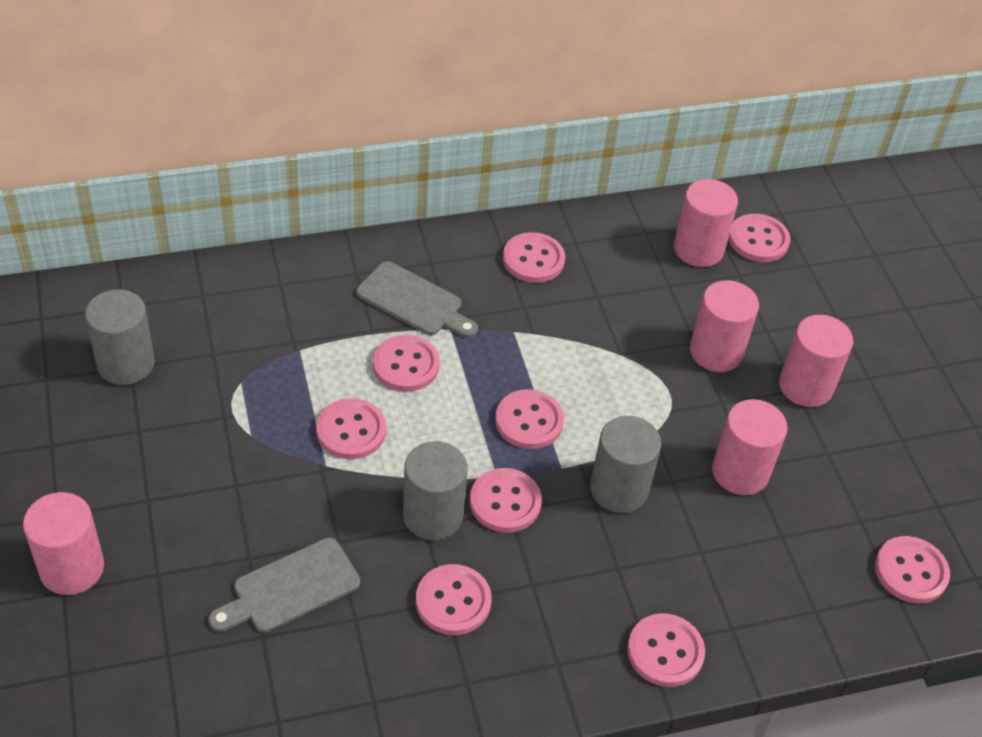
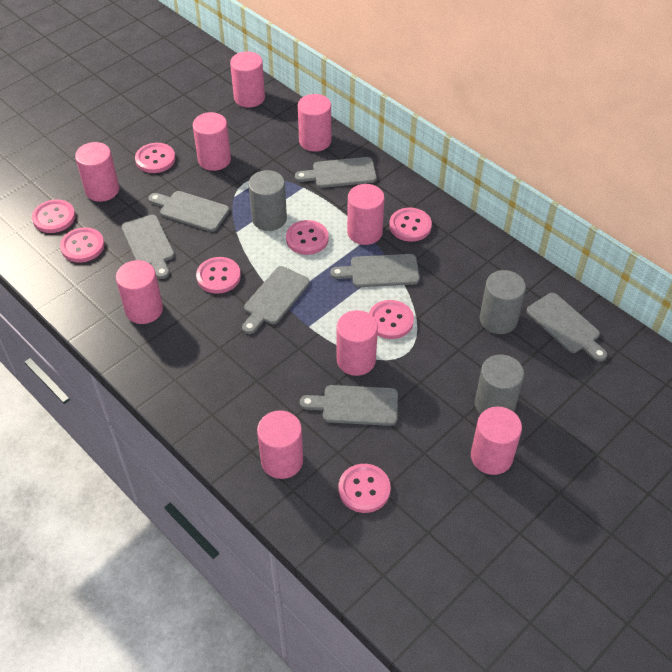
grey cutting board: [208,537,360,632] [356,261,478,338] = 2 -> [121,215,175,279] [148,191,229,232] [242,266,310,334] [295,157,377,188] [300,385,398,426] [330,254,420,287] [527,293,607,361] = 7
pink button: [316,398,386,459] [373,335,440,392] [416,564,492,635] [470,468,542,533] [495,389,564,449] [503,232,565,283] [627,613,705,687] [729,214,790,262] [875,536,950,603] = 9 -> [32,200,75,233] [60,227,104,263] [135,143,175,173] [196,257,241,294] [286,220,329,255] [339,464,391,513] [369,300,414,339] [389,208,432,241] = 8
pink cylinder: [23,492,104,595] [674,179,738,267] [690,280,759,372] [712,399,787,495] [779,315,853,407] = 5 -> [75,142,119,202] [116,260,163,324] [193,112,231,171] [230,51,265,108] [257,410,303,479] [298,94,331,152] [337,310,378,376] [347,184,385,245] [471,407,522,475] = 9

